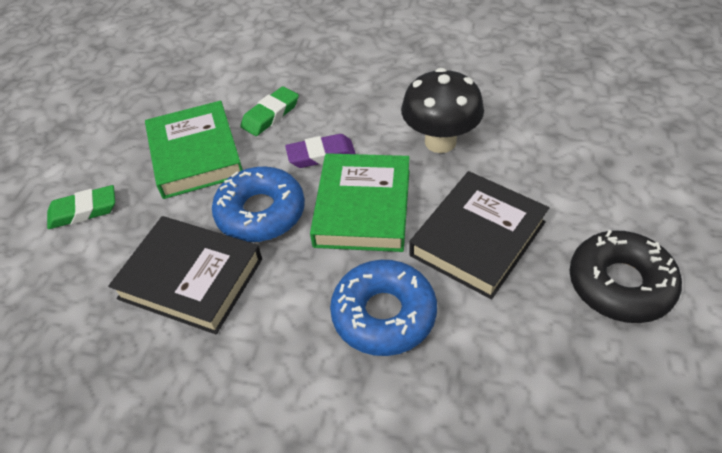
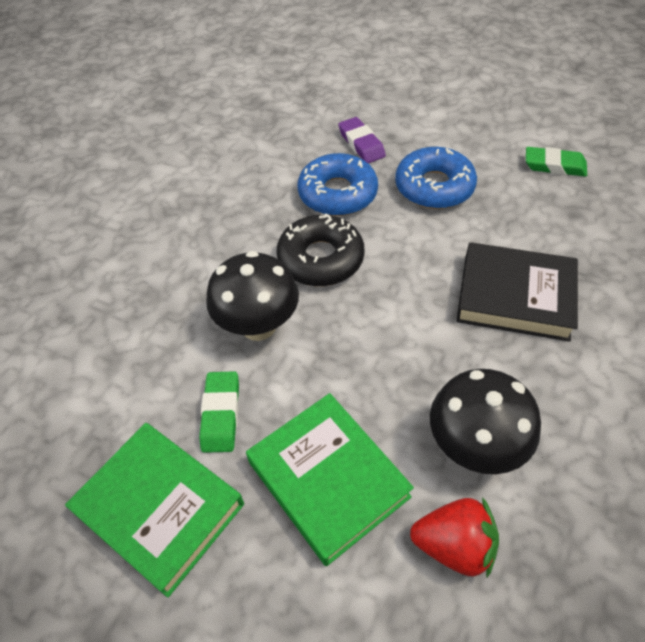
black book: [108,216,262,334] [409,171,549,299] = 2 -> [456,242,578,342] = 1
black mushroom: [401,68,484,153] = 1 -> [206,251,299,341] [430,369,541,474] = 2
red strawberry: none = 0 -> [410,497,499,577] = 1

